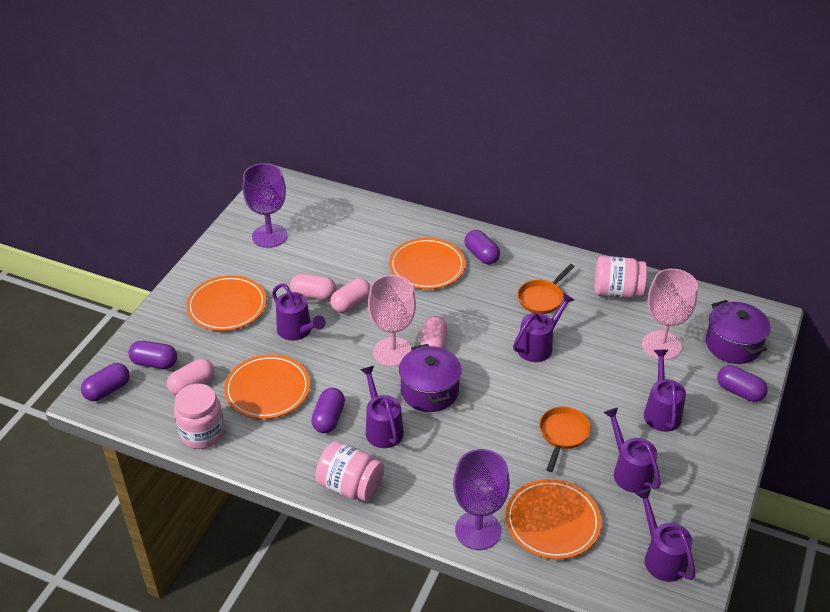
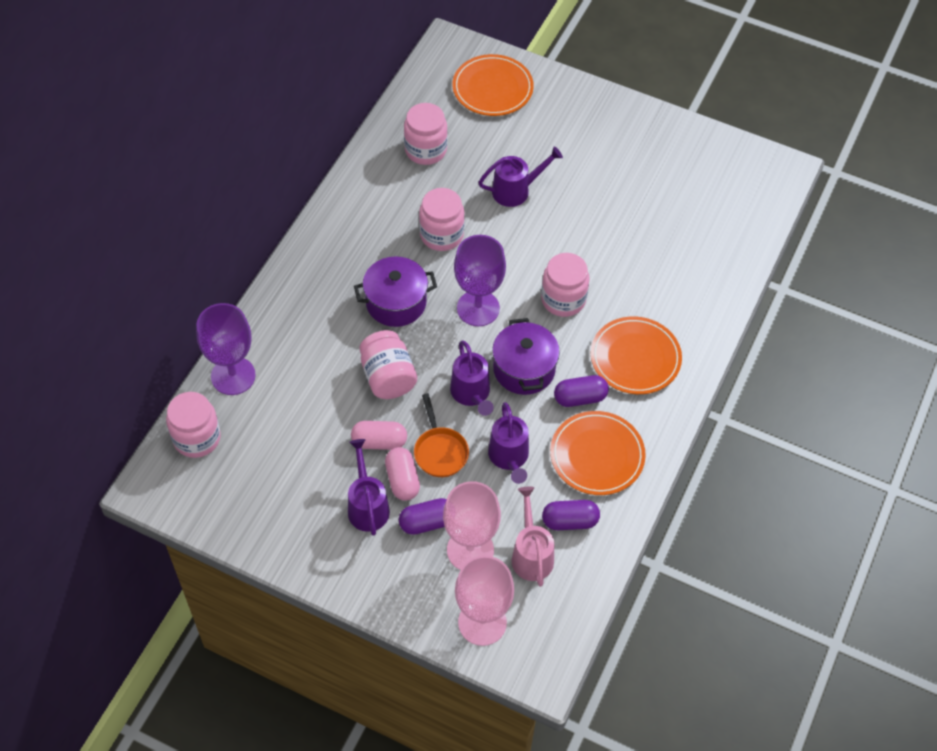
orange pan: [518,264,575,314] [539,406,591,472] = 2 -> [414,393,469,477] = 1
orange plate: [186,275,266,331] [224,354,310,419] [389,238,466,289] [505,479,601,559] = 4 -> [453,54,534,116] [550,411,646,495] [591,316,682,394] = 3
pink capsule: [167,359,214,395] [290,274,336,300] [330,278,370,313] [420,316,447,349] = 4 -> [351,421,407,450] [385,447,420,501] = 2
pink jar: [174,384,225,449] [315,441,384,502] [595,256,647,298] = 3 -> [166,392,221,458] [360,330,417,399] [404,103,448,165] [419,188,465,251] [541,253,589,317] = 5
pink watering can: none = 0 -> [512,487,554,587] = 1
purple capsule: [81,363,130,401] [128,341,177,369] [311,388,345,433] [464,230,500,264] [717,365,768,402] = 5 -> [399,498,447,535] [542,500,600,530] [554,375,609,407] = 3
purple watering can: [272,283,326,341] [360,366,404,448] [513,293,574,362] [603,407,661,493] [635,489,695,582] [644,350,686,432] = 6 -> [348,439,390,536] [450,340,494,416] [478,147,563,207] [488,402,529,484] = 4

